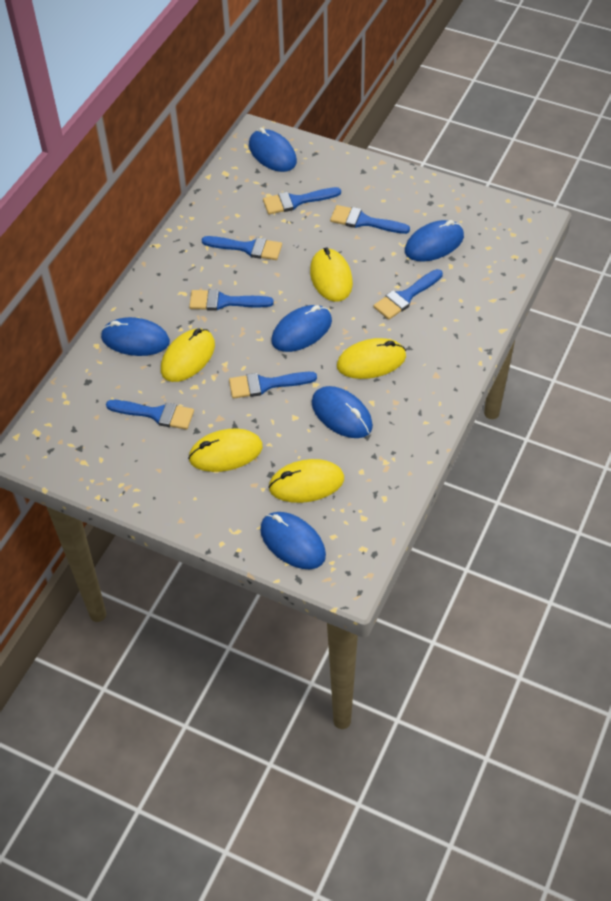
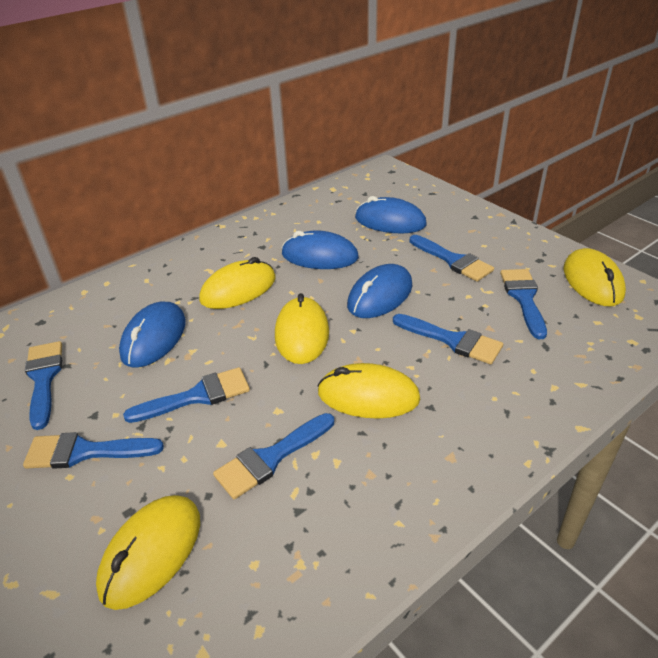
blue mouse: [101,317,170,356] [249,127,297,172] [260,512,326,569] [271,305,332,352] [312,386,373,438] [405,220,464,262] = 6 -> [119,302,186,368] [282,230,359,269] [347,264,413,318] [355,196,427,233] = 4

